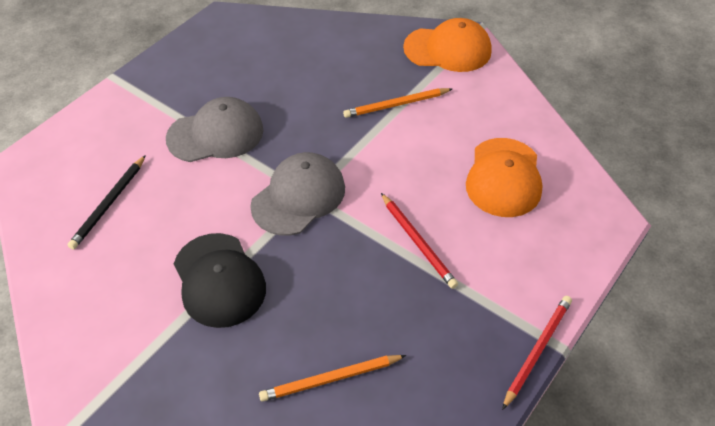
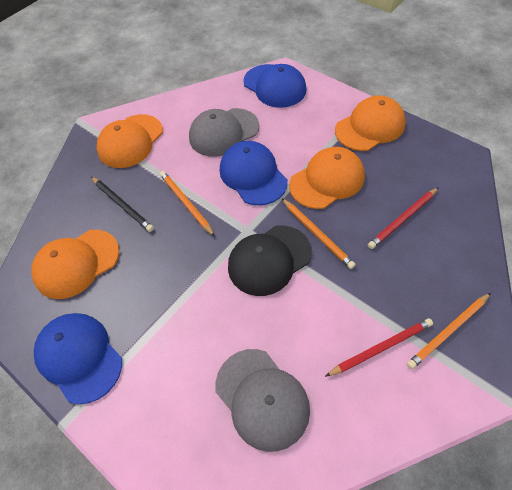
blue cap: none = 0 -> [34,313,122,404] [220,141,288,206] [243,64,307,108] = 3
orange cap: [403,18,491,72] [466,138,542,217] = 2 -> [32,230,119,299] [97,114,163,168] [289,147,365,209] [335,96,406,151] = 4
orange pencil: [259,355,406,402] [343,88,452,118] = 2 -> [160,171,215,236] [282,198,356,269] [407,293,491,369] = 3

